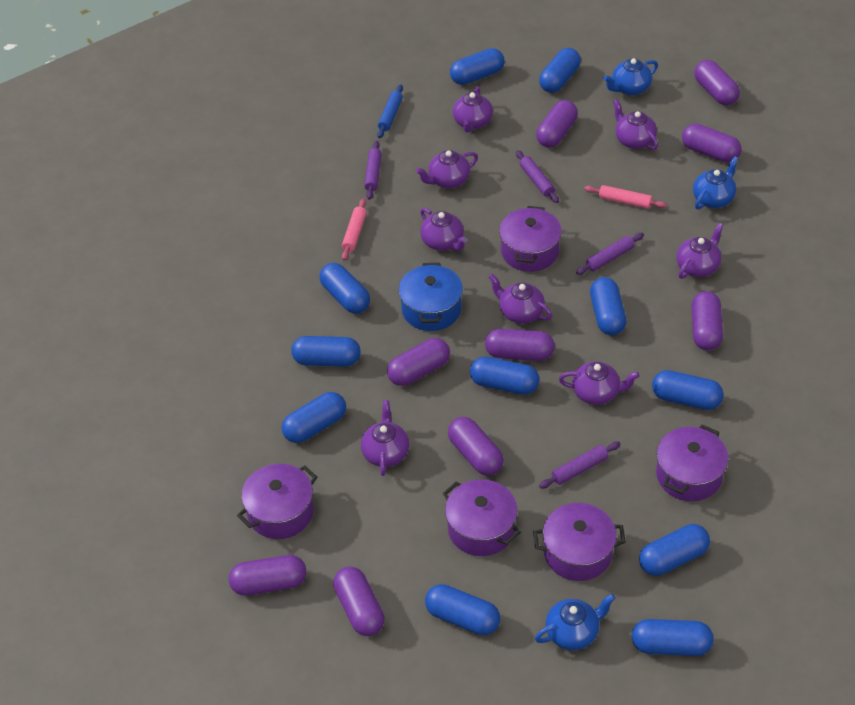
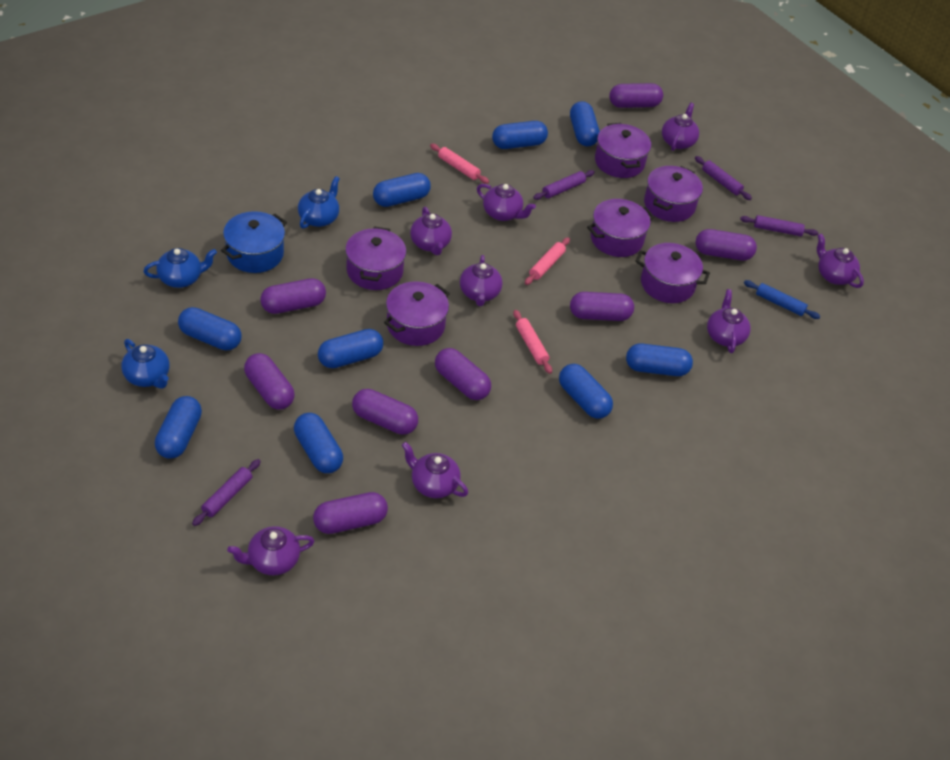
blue capsule: [282,392,346,443] [291,336,361,367] [319,263,370,314] [425,584,500,635] [450,48,505,85] [470,357,539,395] [539,48,581,93] [590,277,627,335] [632,619,714,656] [639,524,710,576] [652,370,724,410] = 11 -> [155,396,202,459] [178,307,242,350] [294,413,343,473] [318,329,383,368] [373,173,431,207] [492,121,548,149] [559,364,613,419] [570,101,600,147] [626,343,693,376] = 9
pink rolling pin: [342,198,367,261] [585,185,667,209] = 2 -> [430,144,489,184] [513,310,552,374] [525,237,570,285] = 3
purple capsule: [229,555,306,596] [333,566,385,636] [387,338,450,386] [448,417,504,476] [485,329,555,361] [536,100,578,148] [682,123,741,163] [691,291,723,350] [694,60,740,105] = 9 -> [244,353,295,410] [260,278,326,314] [313,492,388,534] [352,389,418,435] [435,348,491,400] [570,292,634,321] [609,83,663,108] [695,229,757,260] = 8
purple pot: [237,464,317,539] [443,479,521,556] [499,206,562,272] [533,503,626,581] [656,424,728,501] = 5 -> [345,226,406,290] [384,281,450,346] [587,199,654,257] [595,123,651,178] [635,243,710,303] [644,166,703,222] = 6

